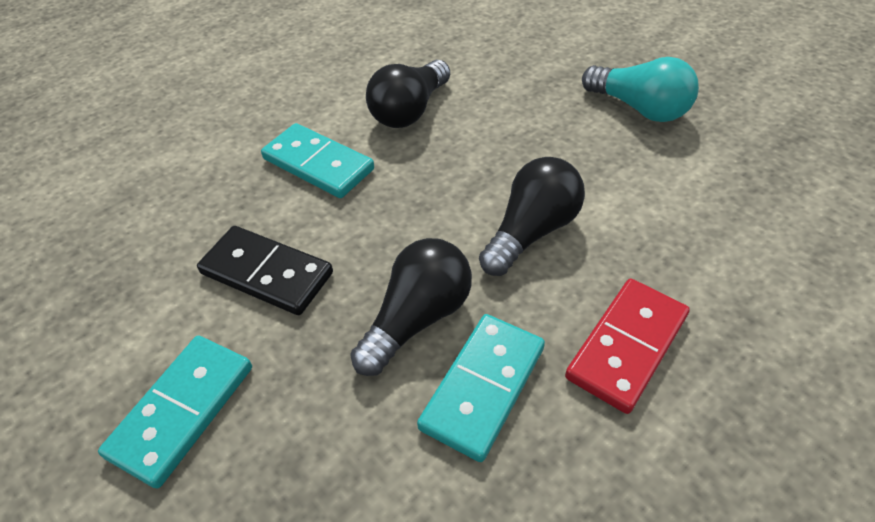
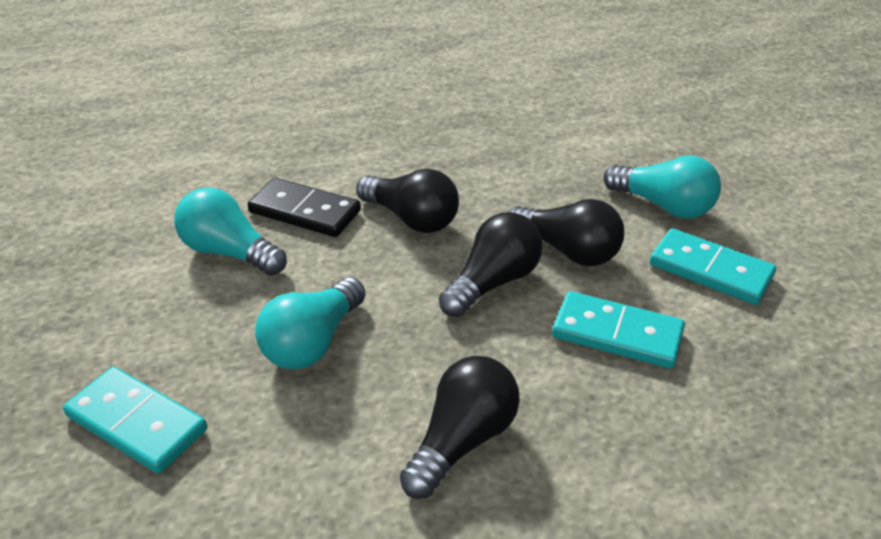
black light bulb: [350,238,472,376] [366,60,450,128] [479,157,585,276] = 3 -> [356,169,459,233] [400,356,520,499] [439,212,542,317] [509,199,624,266] = 4
red domino: [565,279,690,414] = 1 -> none = 0
turquoise light bulb: [582,57,699,122] = 1 -> [174,187,287,276] [255,277,366,369] [603,155,721,219] = 3

